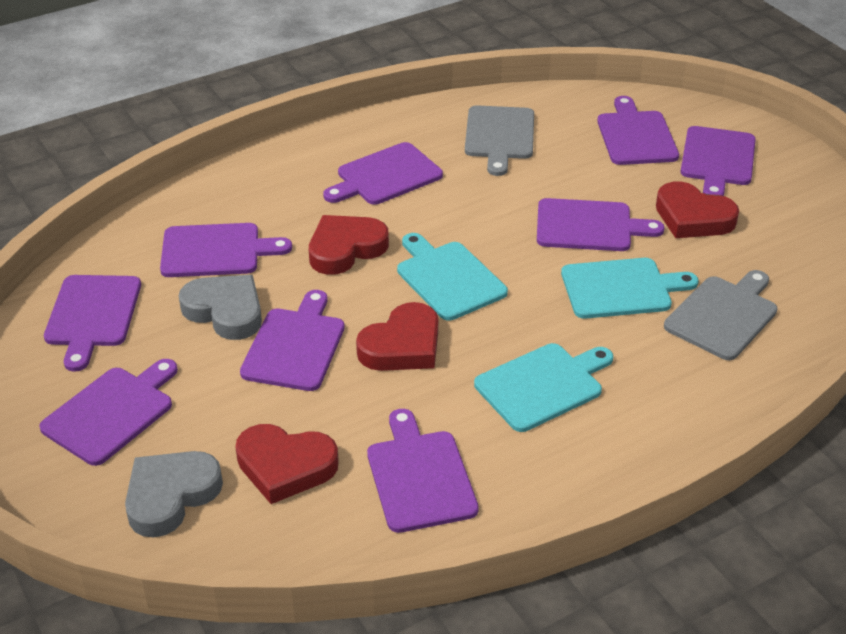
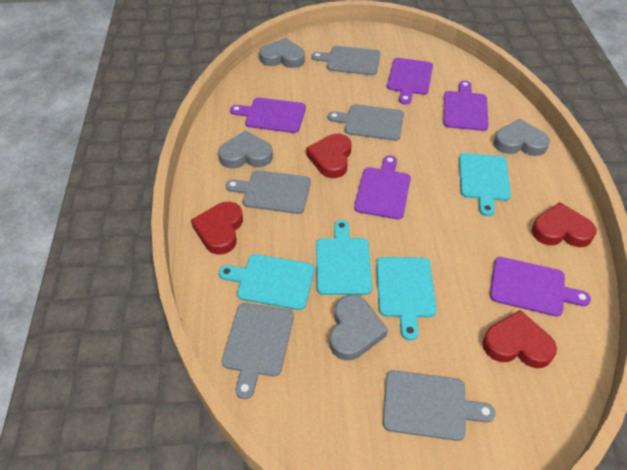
grey cutting board: [465,105,534,176] [664,270,778,360] = 2 -> [222,303,294,399] [226,170,311,214] [312,46,380,75] [328,104,404,141] [383,370,496,441] = 5
grey heart: [125,451,223,537] [179,275,262,340] = 2 -> [218,130,273,169] [259,38,305,68] [329,295,388,360] [494,119,550,156] = 4
purple cutting board: [39,359,178,466] [44,275,141,372] [160,223,292,277] [240,290,345,391] [323,142,443,205] [367,409,479,533] [537,198,665,251] [597,96,679,165] [680,126,756,196] = 9 -> [230,98,306,133] [354,155,411,220] [387,58,433,105] [443,81,489,131] [490,257,591,317] = 5
turquoise cutting board: [397,233,508,321] [474,343,613,432] [561,258,699,319] = 3 -> [218,254,315,310] [316,220,372,295] [376,257,437,341] [459,153,511,216] = 4

